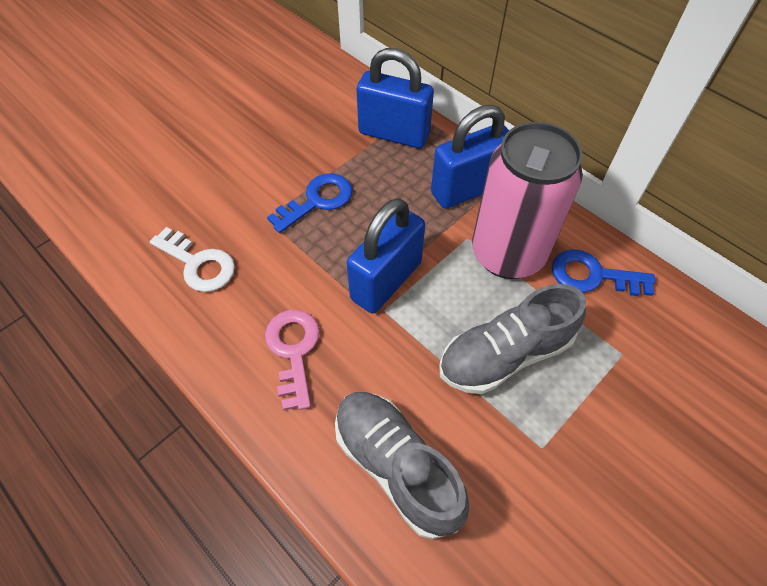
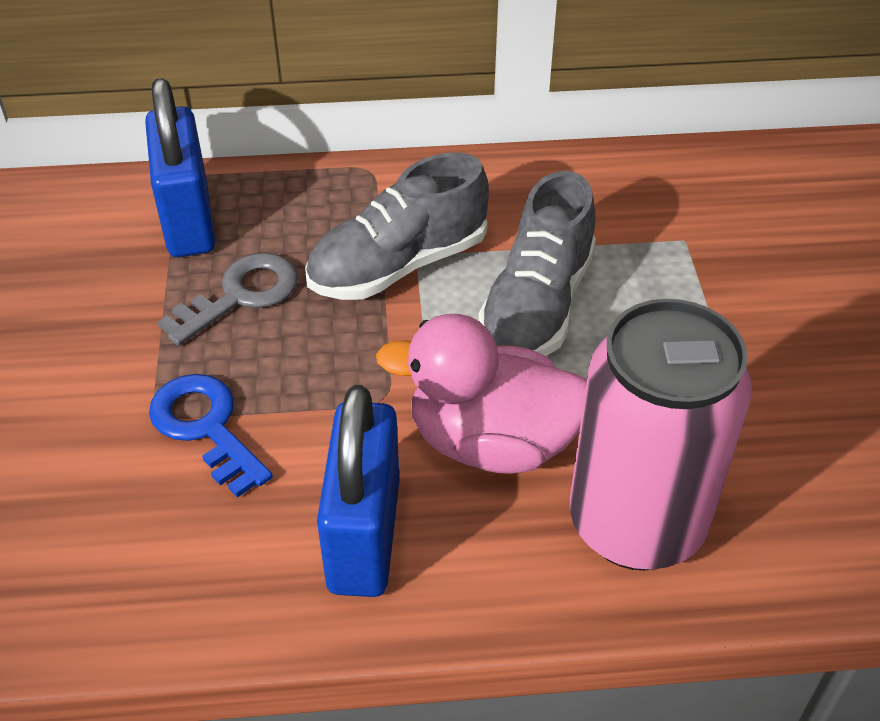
blue key: [267,173,352,233] [552,249,655,296] = 2 -> [149,374,273,497] = 1
blue padlock: [347,198,425,314] [356,48,434,148] [431,105,509,209] = 3 -> [145,78,215,257] [317,385,399,597] = 2
grey key: none = 0 -> [158,253,298,346] = 1
pink duck: none = 0 -> [376,314,587,474] = 1
pink key: [265,310,320,410] = 1 -> none = 0
white key: [149,227,235,292] = 1 -> none = 0

